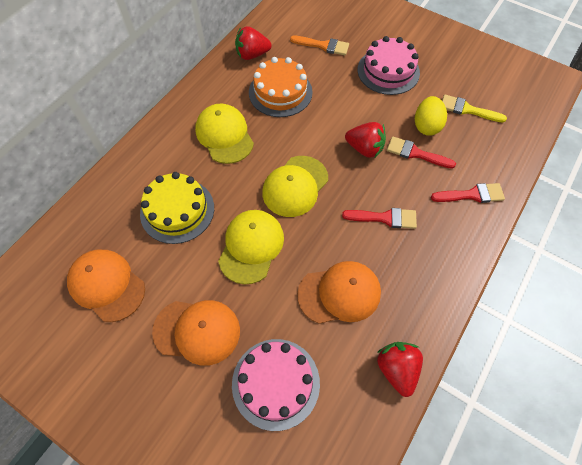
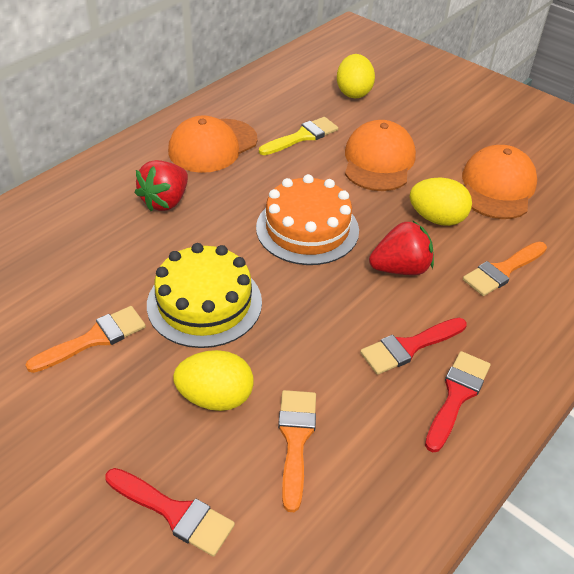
orange brush: [290,36,349,55] = 1 -> [26,306,146,373] [278,390,316,512] [463,242,547,296] = 3
pink cake: [232,339,320,431] [357,36,420,95] = 2 -> none = 0
red strawberry: [235,26,272,60] [345,122,386,158] [377,342,423,397] = 3 -> [135,160,188,211] [369,220,434,275] = 2
yellow cap: [195,104,254,164] [218,210,284,285] [262,156,328,217] = 3 -> none = 0
yellow egg: [415,96,447,136] = 1 -> [173,350,254,411] [337,54,375,98] [410,177,472,226] = 3

